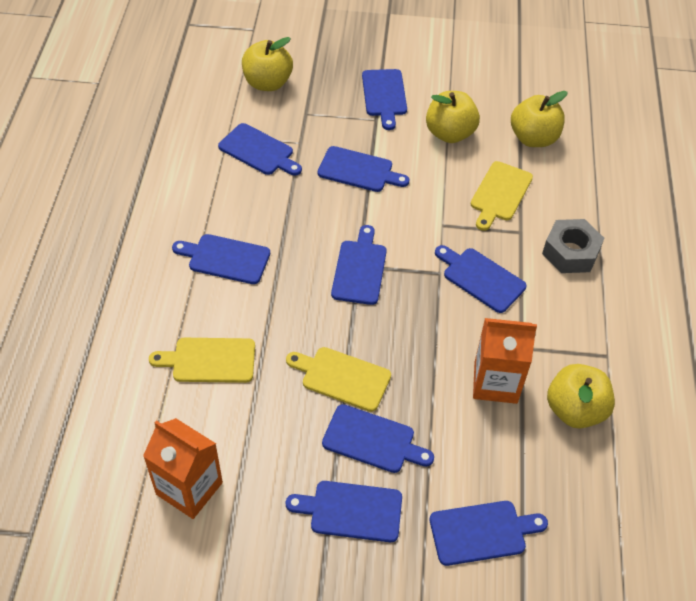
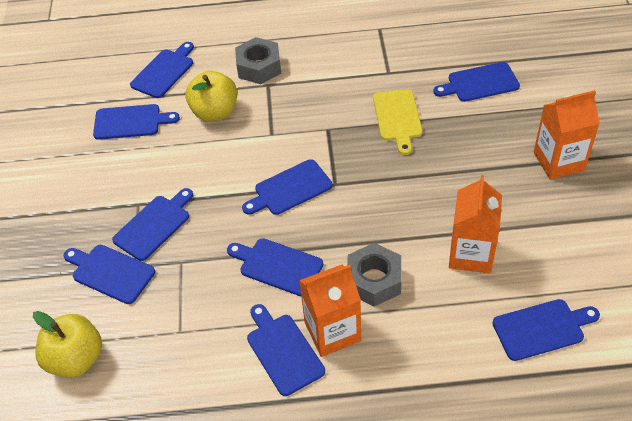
grey nut: [542,219,604,273] = 1 -> [235,37,281,84] [347,243,402,307] = 2
orange carton: [143,418,223,519] [473,318,537,404] = 2 -> [299,265,361,357] [449,175,502,273] [534,90,600,179] = 3
yellow apple: [242,37,293,91] [426,91,480,143] [511,91,567,147] [547,364,615,429] = 4 -> [33,311,102,378] [185,71,237,121] = 2
yellow cutting board: [149,338,255,383] [286,347,391,412] [471,161,533,231] = 3 -> [373,89,422,155] = 1

